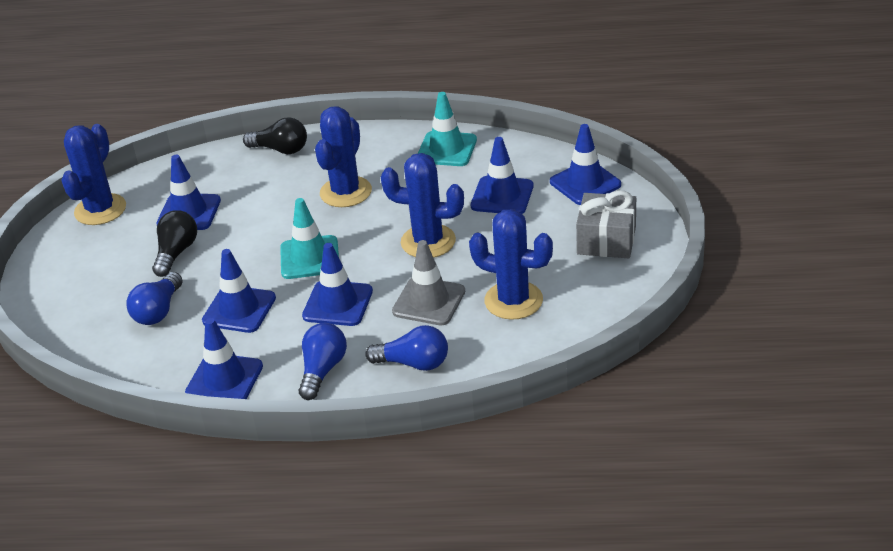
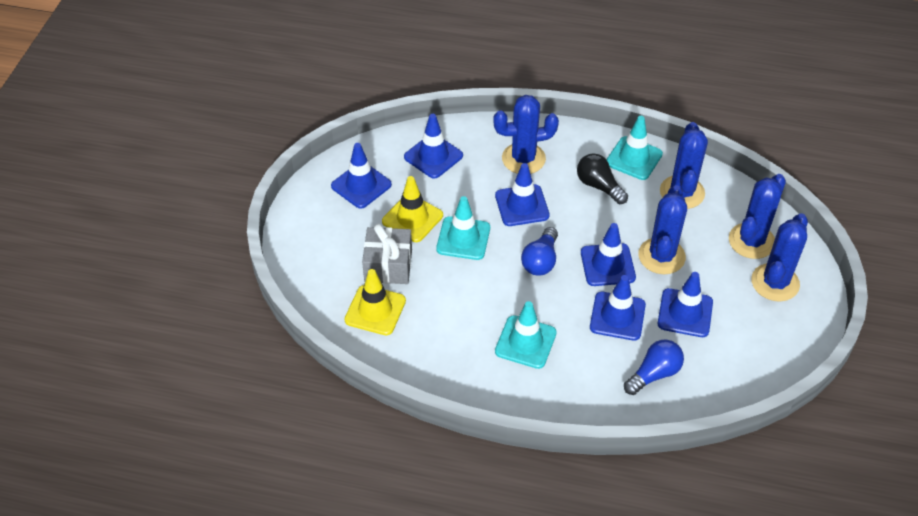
black light bulb: [152,210,197,277] [243,117,307,154] = 2 -> [577,153,628,204] = 1
blue cactus: [61,124,126,225] [315,106,372,207] [381,153,464,258] [469,209,553,320] = 4 -> [493,95,559,174] [638,185,687,274] [660,122,708,209] [729,174,786,259] [751,213,808,302] = 5
blue light bulb: [126,272,183,325] [298,323,347,400] [365,325,448,371] = 3 -> [521,227,558,276] [624,340,684,395] = 2
grey traffic cone: [392,240,465,325] = 1 -> none = 0
turquoise traffic cone: [280,198,339,279] [418,92,477,166] = 2 -> [436,196,490,260] [495,301,557,369] [606,116,663,180] = 3
yellow traffic cone: none = 0 -> [344,269,406,335] [382,176,443,242] = 2

